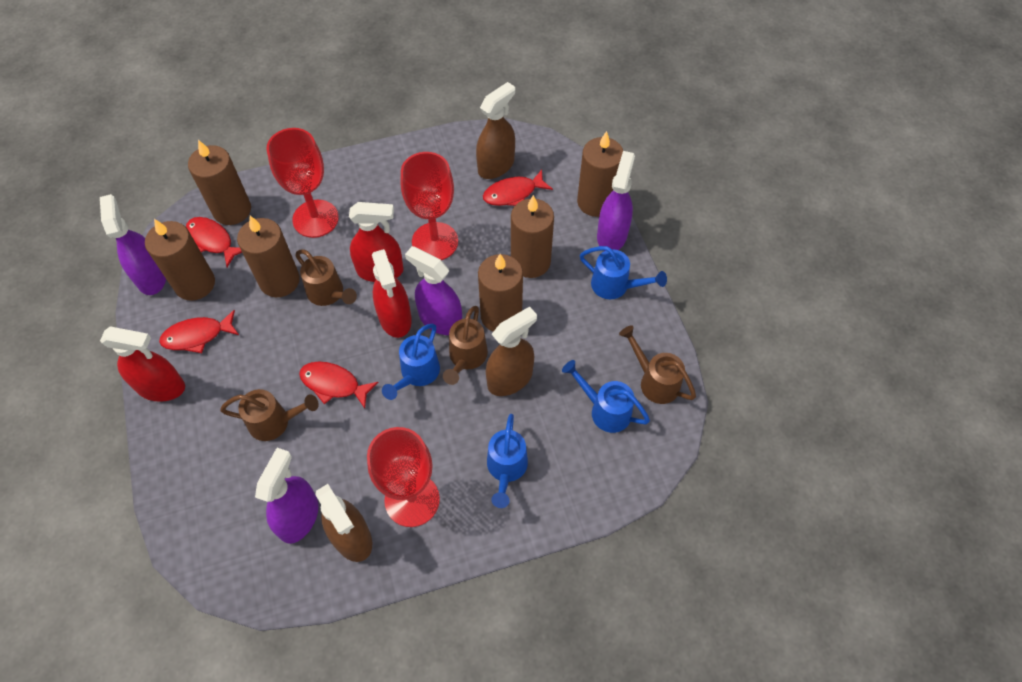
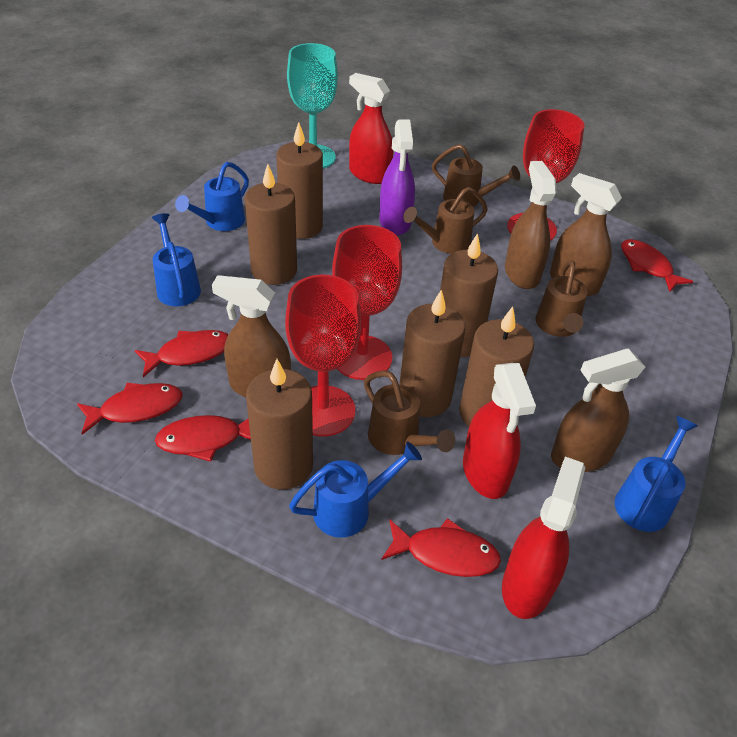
brown spray bottle: [315,484,372,562] [476,82,515,179] [486,307,537,396] = 3 -> [212,275,291,397] [505,161,556,289] [550,173,622,296] [551,349,645,472] = 4
purple spray bottle: [100,194,166,295] [255,448,319,544] [405,246,462,335] [597,151,635,250] = 4 -> [379,119,415,235] = 1
red fish: [159,310,239,353] [186,217,242,267] [299,361,379,409] [483,170,553,206] = 4 -> [77,383,183,435] [135,330,229,377] [155,415,251,462] [381,518,501,577] [621,239,693,292] = 5
turquoise goblet: none = 0 -> [287,43,338,169] = 1

